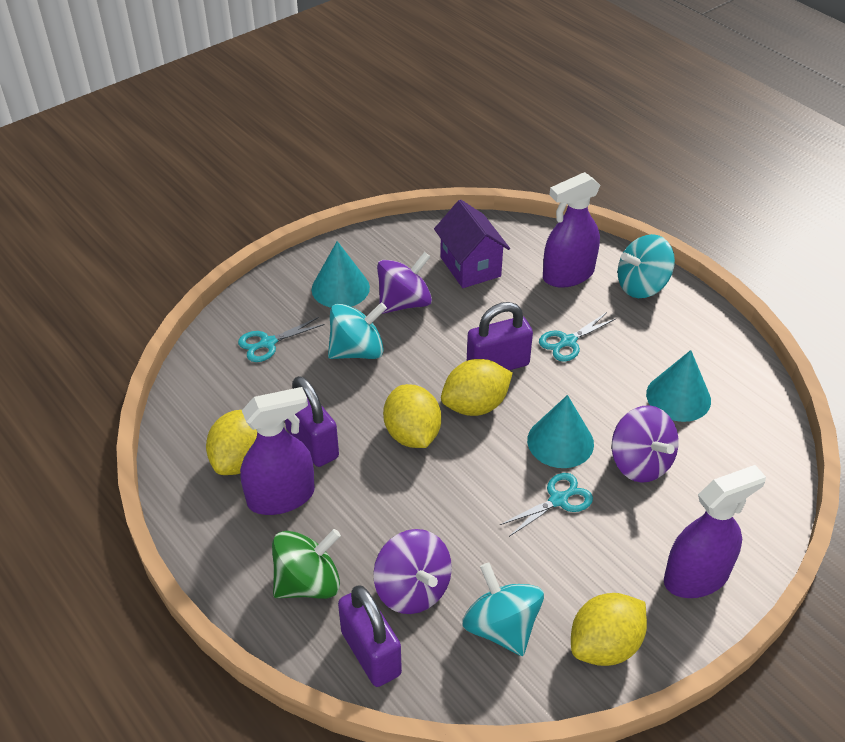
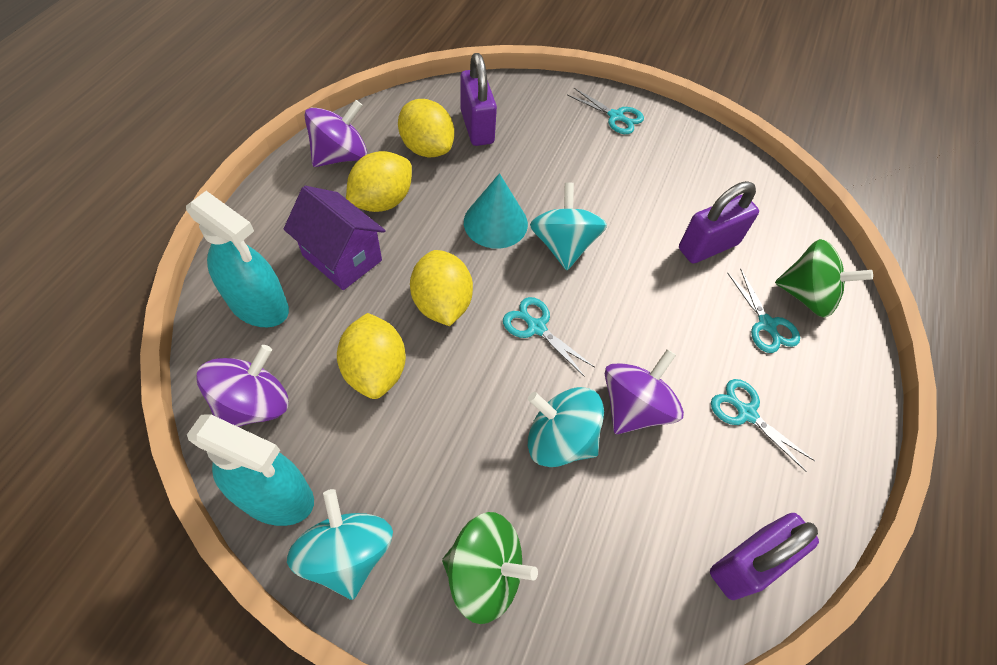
green spinning top: [272,529,341,599] = 1 -> [442,512,538,624] [775,239,873,318] = 2
purple spray bottle: [240,387,315,515] [543,172,600,288] [664,465,766,598] = 3 -> none = 0
turquoise cone: [312,241,370,308] [527,395,594,468] [646,350,711,422] = 3 -> [464,173,528,249] = 1
turquoise scissors: [238,317,325,362] [500,473,593,537] [539,312,617,362] = 3 -> [503,297,595,377] [567,88,644,134] [711,379,815,472] [727,268,800,353] = 4
turquoise spray bottle: none = 0 -> [186,191,289,327] [187,414,314,526] = 2

